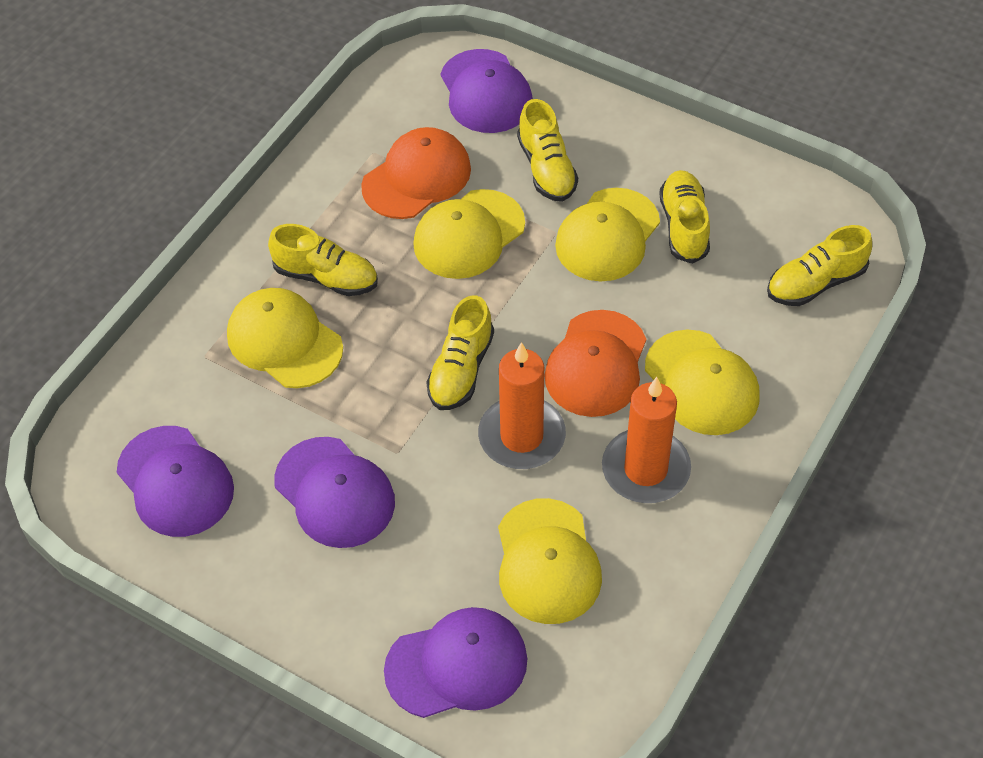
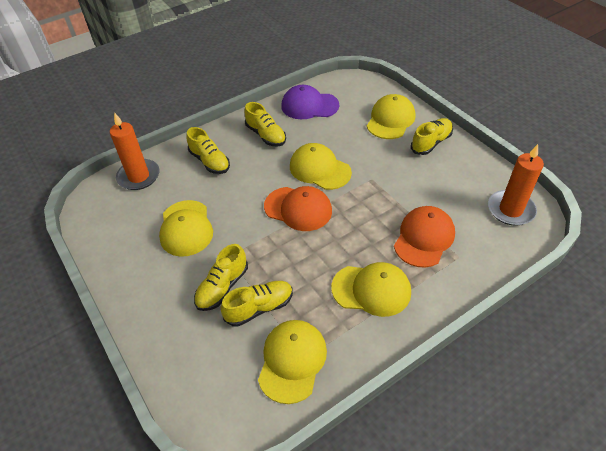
purple cap: [117,426,234,537] [274,437,395,548] [384,607,527,718] [441,49,533,133] = 4 -> [281,85,339,119] = 1

